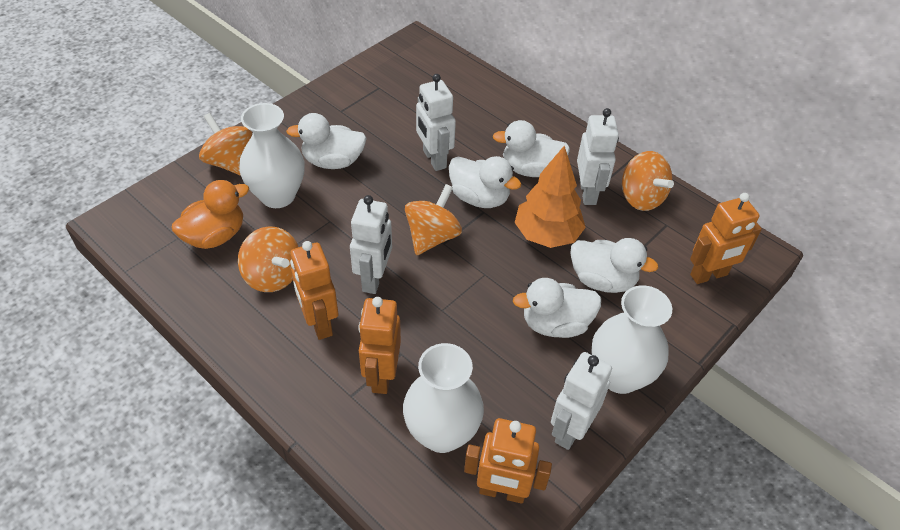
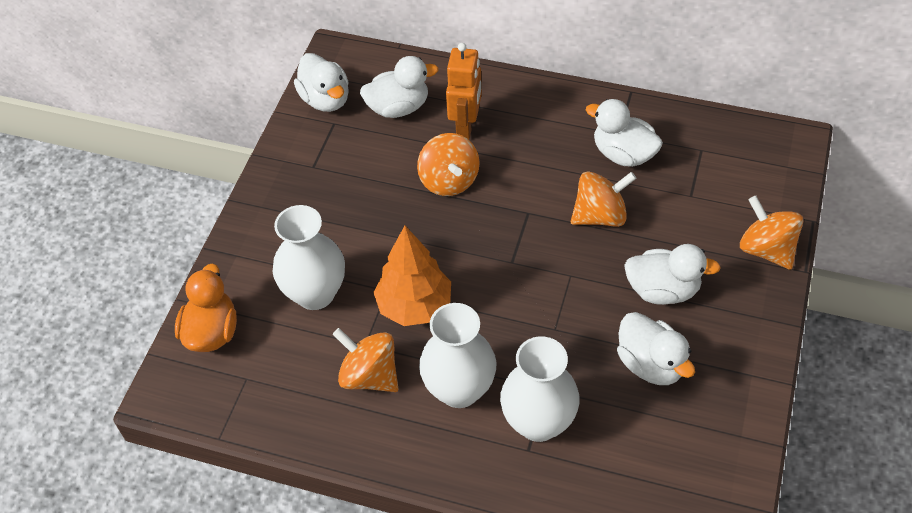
orange robot: [290,241,338,340] [358,297,401,394] [464,418,552,504] [690,193,762,284] = 4 -> [446,43,482,140] = 1
white robot: [350,195,392,294] [416,74,456,171] [551,352,612,450] [577,108,619,205] = 4 -> none = 0

